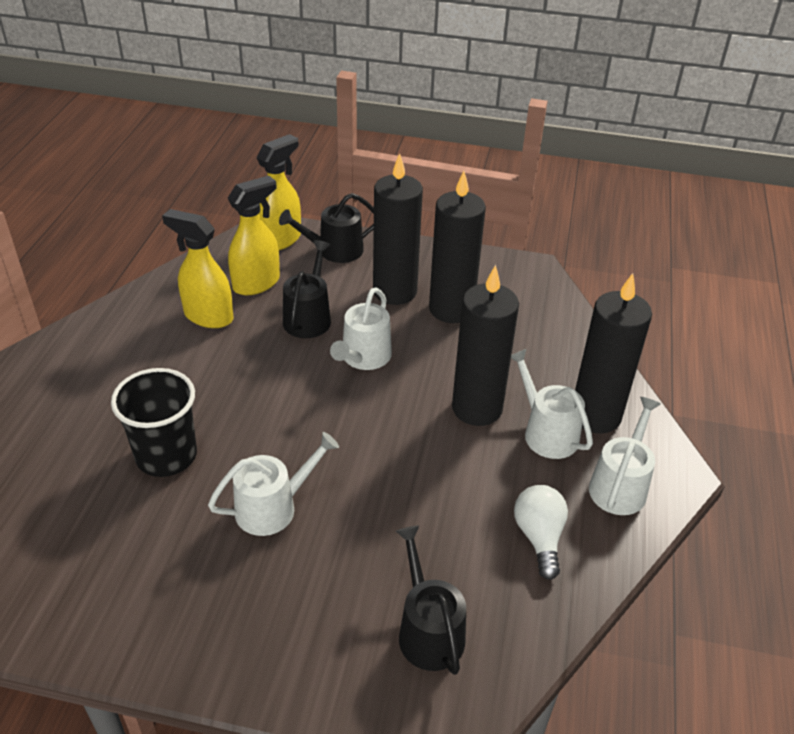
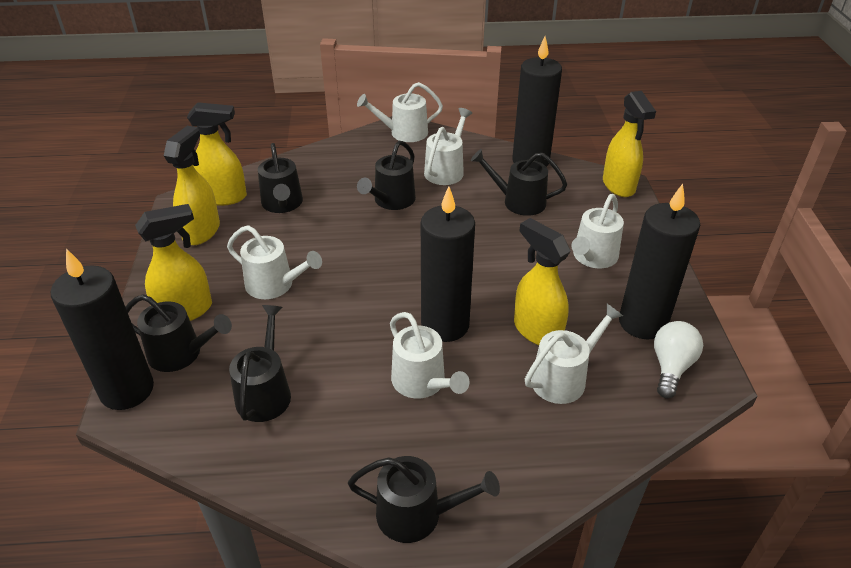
black cup: [111,368,197,477] = 1 -> none = 0
black watering can: [279,193,374,263] [283,240,331,338] [396,525,466,675] = 3 -> [126,294,232,372] [229,305,291,422] [258,143,303,213] [348,456,500,543] [357,141,416,210] [471,149,567,216] = 6
white watering can: [208,432,339,536] [330,287,392,370] [511,349,593,459] [589,397,661,515] = 4 -> [227,225,322,299] [357,82,443,142] [390,312,469,399] [424,108,472,185] [525,304,623,404] [571,194,624,268] = 6
yellow spray bottle: [162,209,233,328] [228,176,280,295] [257,134,301,250] = 3 -> [135,204,212,321] [164,126,220,245] [187,102,247,206] [514,218,570,345] [603,91,656,197] = 5

